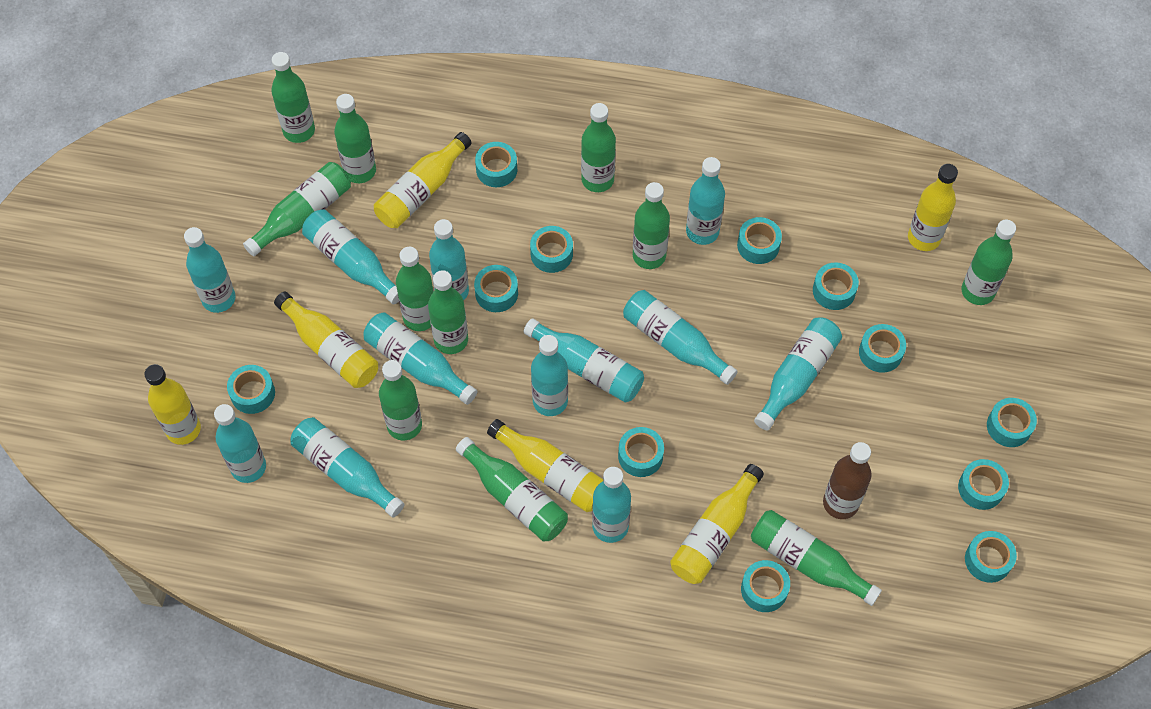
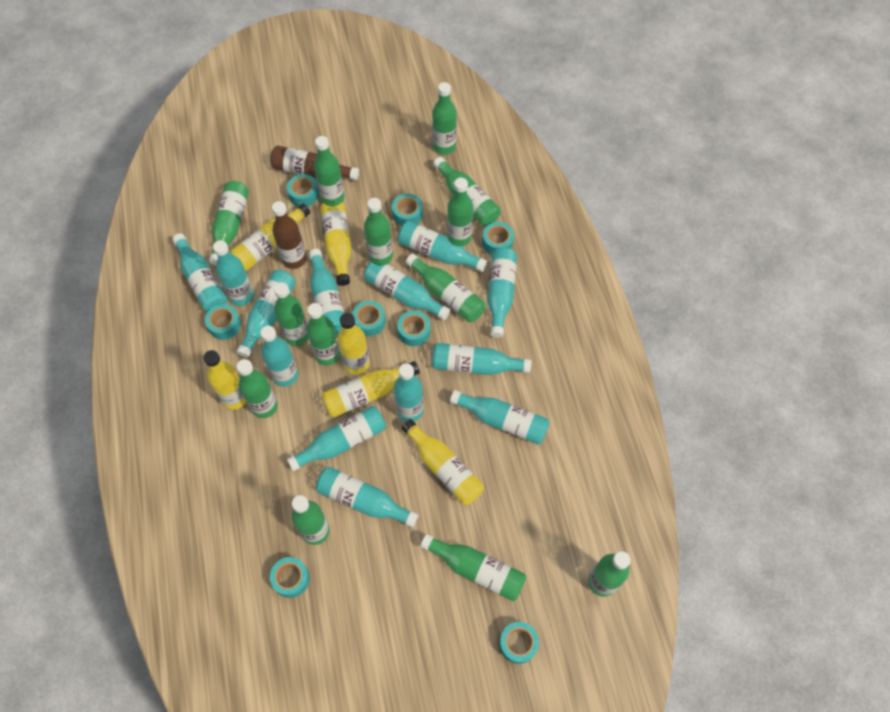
brown bottle: [823,442,872,519] = 1 -> [270,145,359,180] [272,201,306,269] = 2
green bottle: [243,162,351,256] [271,52,315,143] [334,94,376,183] [379,360,422,441] [396,247,434,331] [428,270,468,354] [456,437,568,541] [581,103,616,192] [633,182,670,269] [751,510,882,606] [962,220,1016,305] = 11 -> [209,181,249,265] [237,359,278,418] [274,282,308,346] [291,495,330,545] [306,303,340,365] [314,136,345,203] [364,198,393,264] [406,254,485,322] [420,534,526,601] [432,82,457,155] [433,157,501,226] [447,178,473,246] [588,551,631,597] = 13
turquoise bottle: [184,227,236,313] [214,404,266,483] [291,417,405,518] [302,209,399,304] [363,312,477,405] [429,219,469,300] [523,318,644,403] [531,335,568,416] [592,467,631,543] [623,290,738,385] [686,157,725,245] [754,317,842,430] = 12 -> [172,233,227,312] [213,240,254,306] [236,270,296,358] [260,326,298,387] [287,406,386,471] [309,249,345,335] [316,467,418,528] [364,258,450,320] [394,363,424,422] [398,221,487,272] [432,343,531,375] [450,390,550,445] [487,247,517,338] = 13
turquoise tape: [227,365,275,414] [474,265,518,312] [475,142,517,187] [530,226,573,273] [618,427,664,477] [737,217,782,264] [741,560,790,612] [813,262,859,310] [859,324,906,373] [958,459,1009,510] [965,531,1017,583] [987,398,1037,447] = 12 -> [205,304,241,340] [270,557,310,598] [287,174,319,207] [352,301,386,336] [392,193,423,226] [397,311,430,346] [482,222,514,255] [499,622,539,664] = 8

